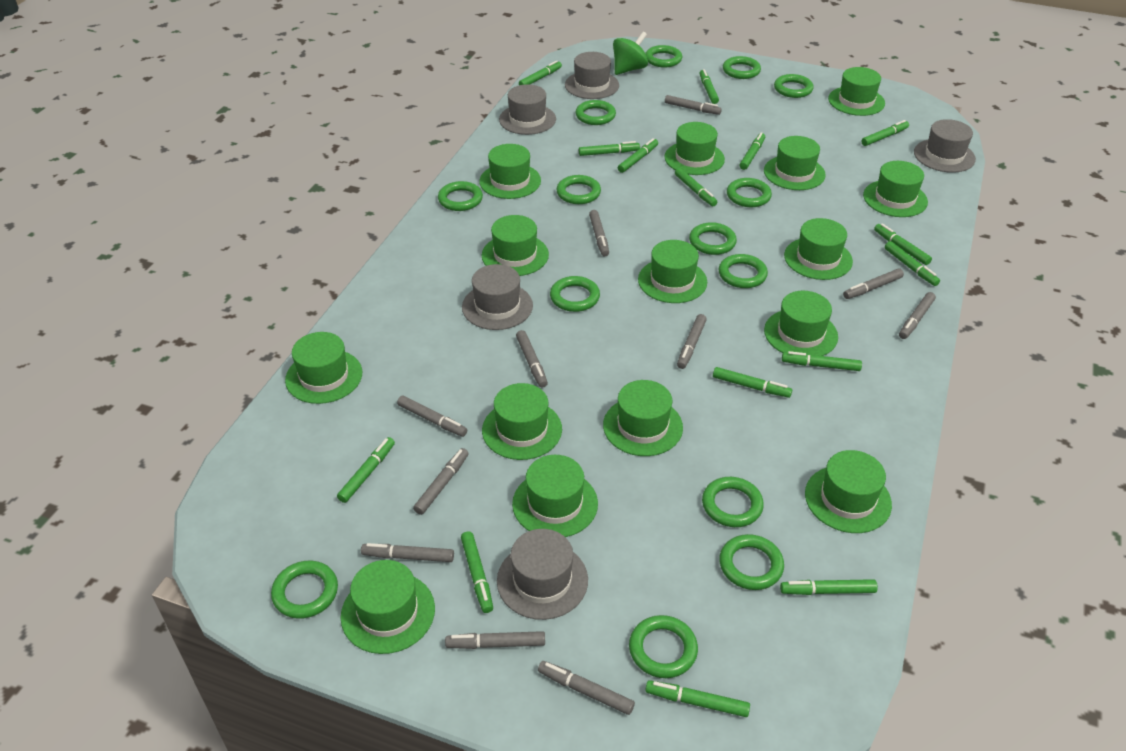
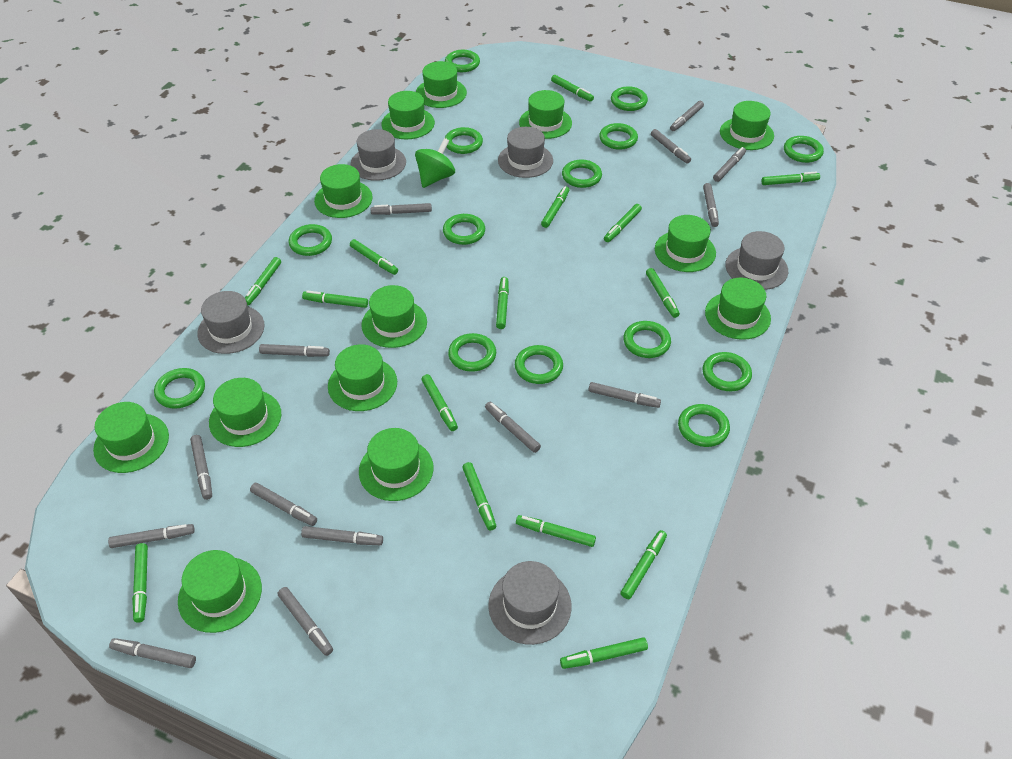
green hat: [285,332,362,404] [341,560,435,654] [479,144,541,199] [482,215,549,276] [482,383,562,460] [512,455,598,537] [603,380,683,456] [638,240,707,303] [664,122,725,175] [764,136,826,190] [764,291,838,356] [784,218,853,280] [805,450,892,533] [828,67,885,116] [863,161,928,217] = 15 -> [93,402,169,473] [178,550,262,633] [209,378,281,447] [314,164,373,218] [328,344,397,411] [359,428,433,501] [362,285,427,348] [382,91,435,139] [416,61,467,108] [519,90,572,139] [655,215,716,272] [705,278,771,340] [720,101,774,150] = 13
grey marker: [361,543,454,562] [397,395,467,437] [413,448,469,515] [445,631,545,649] [516,330,548,388] [538,661,635,715] [589,210,609,256] [665,95,722,115] [677,314,707,369] [843,268,904,299] [899,292,936,339] = 11 -> [108,524,195,548] [109,638,196,668] [190,435,212,500] [250,483,317,526] [259,344,330,357] [278,587,333,656] [301,526,383,545] [371,203,432,215] [485,402,541,453] [589,382,661,408] [651,129,691,164] [670,101,704,131] [703,183,719,227] [713,147,746,182] = 14

